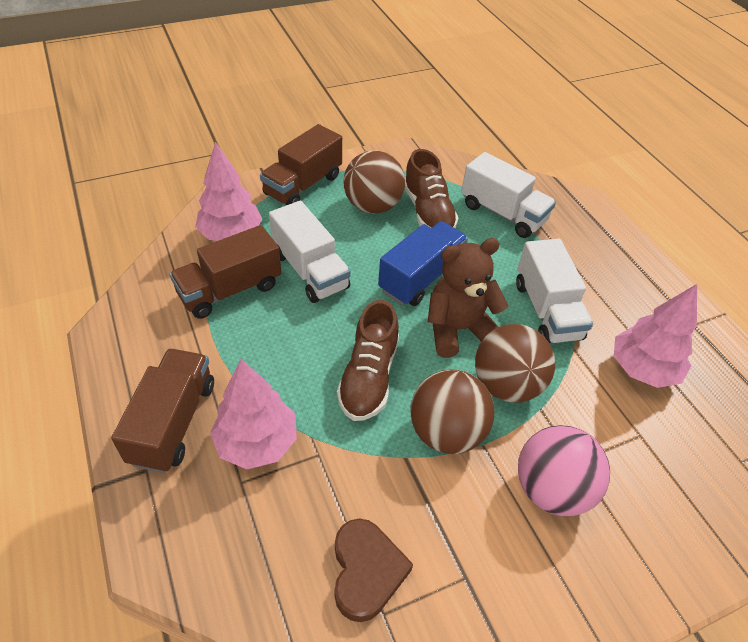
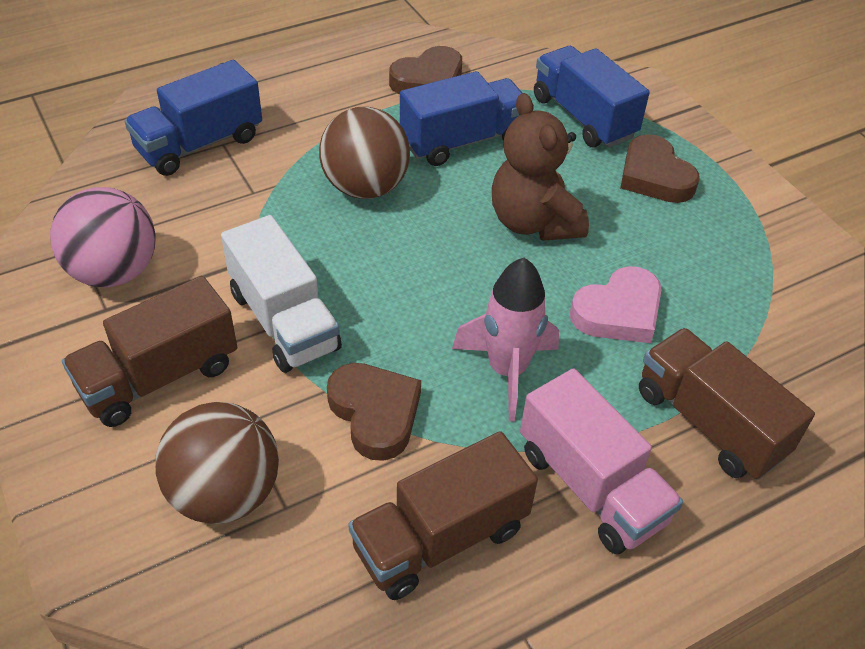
blue truck: [378,221,468,306] = 1 -> [124,60,262,176] [400,71,522,166] [534,46,650,148] = 3
brown ball: [344,150,405,214] [410,369,495,454] [475,324,555,403] = 3 -> [155,402,279,524] [319,107,410,199] = 2
brown heart: [335,518,413,622] = 1 -> [327,363,421,461] [389,46,462,94] [620,134,700,203] = 3
brown shoe: [337,300,399,421] [405,149,458,228] = 2 -> none = 0
pink heart: none = 0 -> [570,266,662,343] = 1
pink rocket: none = 0 -> [452,258,559,422] = 1
pink tree: [195,142,263,241] [210,359,297,469] [614,284,697,388] = 3 -> none = 0
pink truck: none = 0 -> [520,368,683,554] = 1
white truck: [269,201,351,303] [461,152,556,238] [516,239,593,343] = 3 -> [221,215,342,373] = 1

